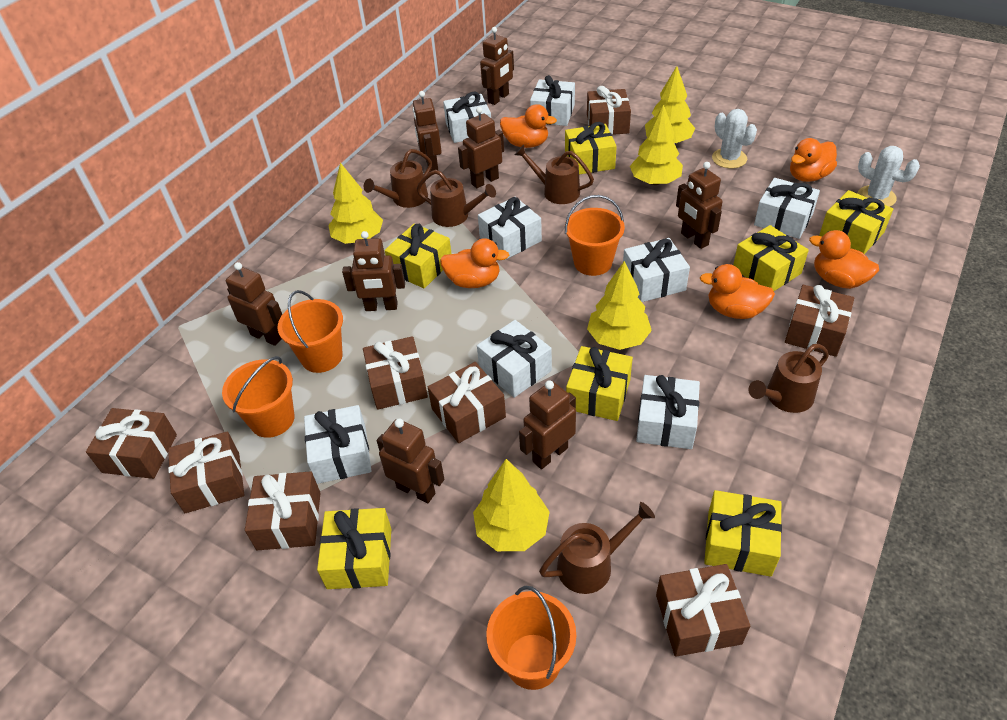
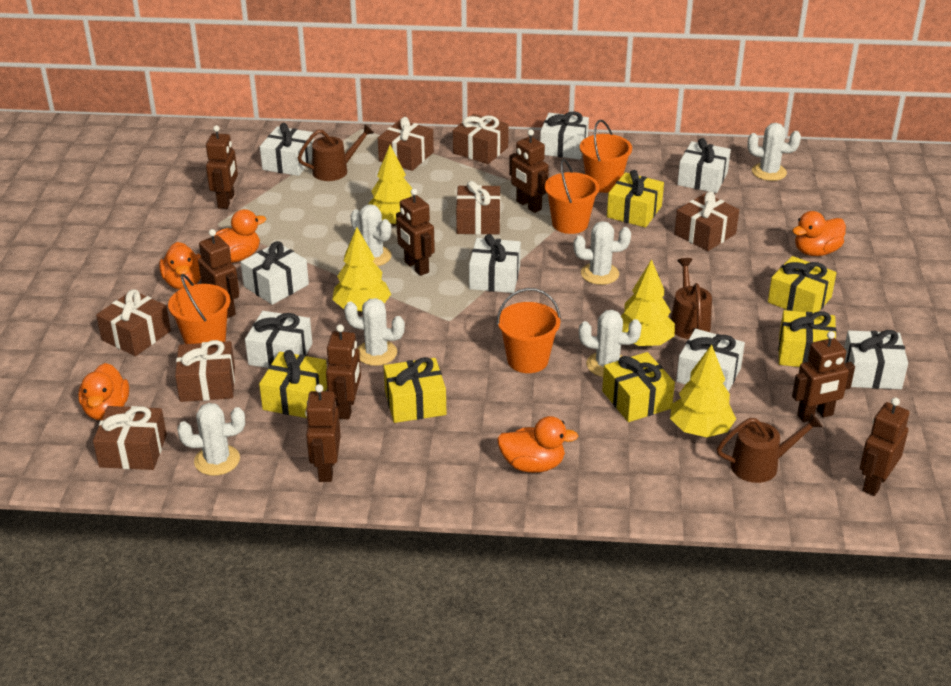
brown gift: [86,408,177,479] [168,431,244,513] [245,471,320,550] [363,336,428,410] [428,362,506,443] [587,86,631,135] [656,564,750,657] [785,285,854,357] = 8 -> [93,406,167,470] [96,289,171,356] [175,340,235,402] [378,117,434,171] [453,114,509,164] [456,181,501,235] [674,191,739,251] = 7
brown watering can: [364,149,432,208] [417,170,496,227] [515,145,594,204] [539,502,655,594] [748,344,829,413] = 5 -> [297,124,374,181] [671,258,712,339] [717,413,823,483] = 3
white cactus: [712,109,757,169] [858,146,920,207] = 2 -> [177,403,245,476] [344,298,405,366] [350,204,392,266] [574,221,631,285] [579,310,642,377] [747,123,801,181] = 6
yellow gift: [317,508,391,589] [384,224,452,289] [565,122,617,174] [566,346,633,421] [704,490,782,577] [733,225,809,291] [819,190,893,254] = 7 -> [259,350,327,418] [384,357,447,423] [602,352,675,422] [607,170,664,228] [768,256,836,313] [778,310,836,367] = 6
yellow tree: [328,163,383,244] [473,459,550,551] [587,261,652,350] [630,104,683,185] [645,66,695,143] = 5 -> [332,227,391,312] [368,145,413,226] [621,259,675,347] [670,344,736,437] = 4

